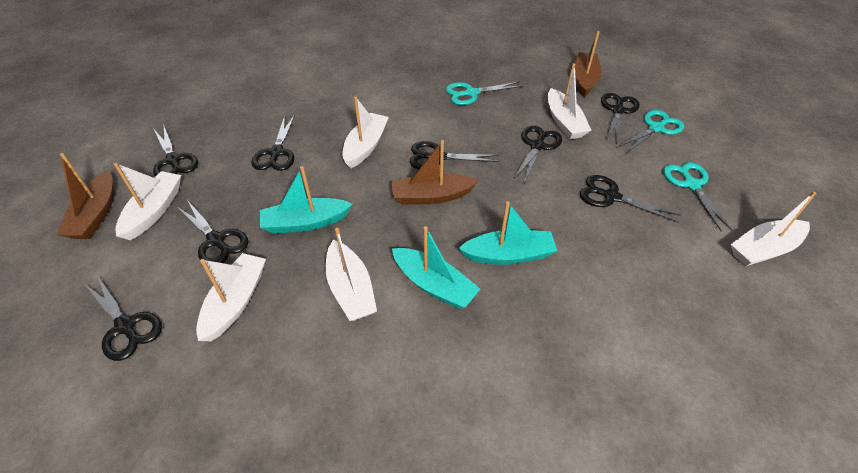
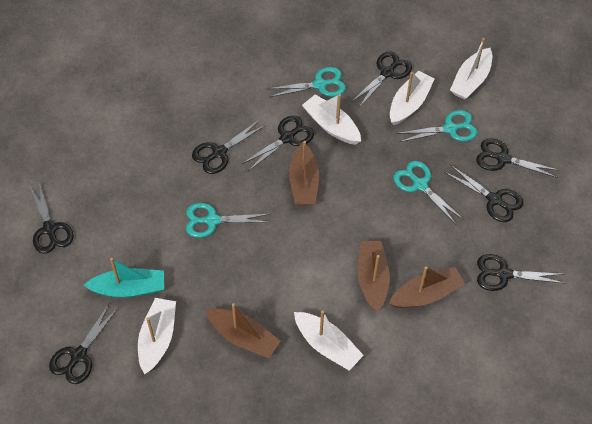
brown boat: [57,153,114,239] [391,140,479,205] [575,31,602,97] = 3 -> [206,303,280,358] [289,141,319,205] [358,241,390,312] [388,266,465,308] = 4
turquoise boat: [260,166,353,234] [392,226,480,309] [458,201,557,265] = 3 -> [84,258,164,298] = 1
turquoise scissors: [446,81,523,105] [617,110,684,154] [663,162,733,231] = 3 -> [186,203,271,238] [267,67,346,97] [393,161,464,224] [396,110,478,142] = 4
white boat: [114,163,181,240] [196,253,266,341] [326,228,377,321] [342,97,389,169] [548,63,591,139] [731,191,816,266] = 6 -> [138,298,176,374] [294,311,364,371] [302,94,361,145] [390,71,435,125] [450,38,492,100] = 5

